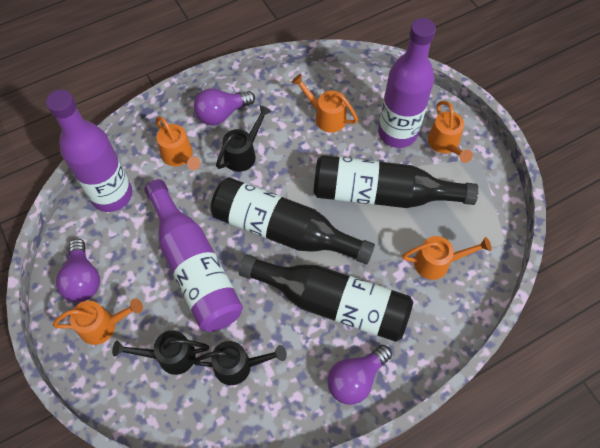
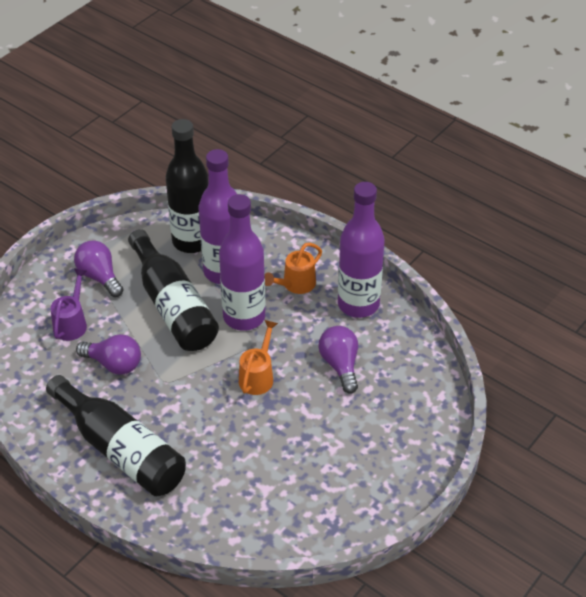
black watering can: [112,330,209,375] [193,341,287,385] [216,105,272,172] = 3 -> none = 0
orange watering can: [53,298,143,345] [156,117,201,170] [291,74,358,133] [402,236,492,280] [428,101,473,163] = 5 -> [239,320,278,395] [265,243,322,294] = 2
purple watering can: none = 0 -> [51,269,87,341] = 1

